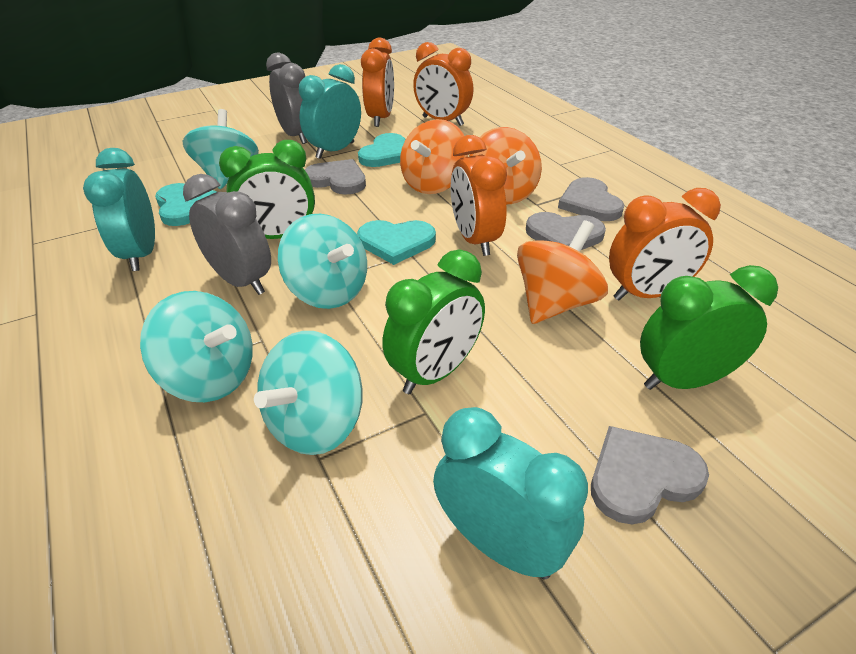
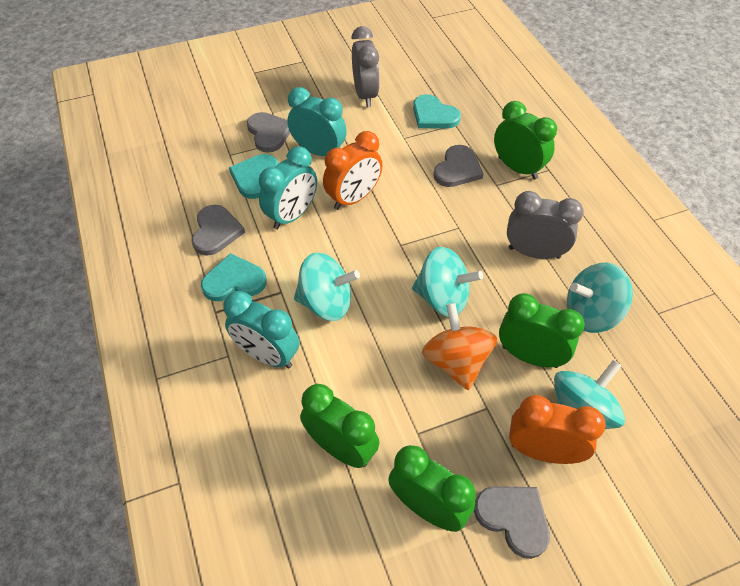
green clock: [219,140,315,239] [382,249,485,394] [640,265,778,390] = 3 -> [300,384,379,468] [388,445,476,532] [494,101,557,180] [499,293,585,368] = 4
orange clock: [361,38,394,127] [413,42,474,126] [450,135,507,256] [609,188,721,300] = 4 -> [323,131,382,210] [509,395,606,464] = 2
orange spinning top: [400,119,468,194] [470,127,542,204] [517,220,608,324] = 3 -> [422,303,497,390] = 1

